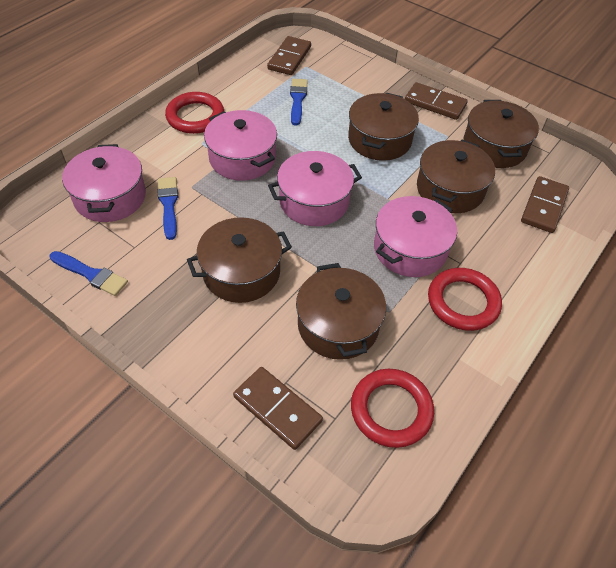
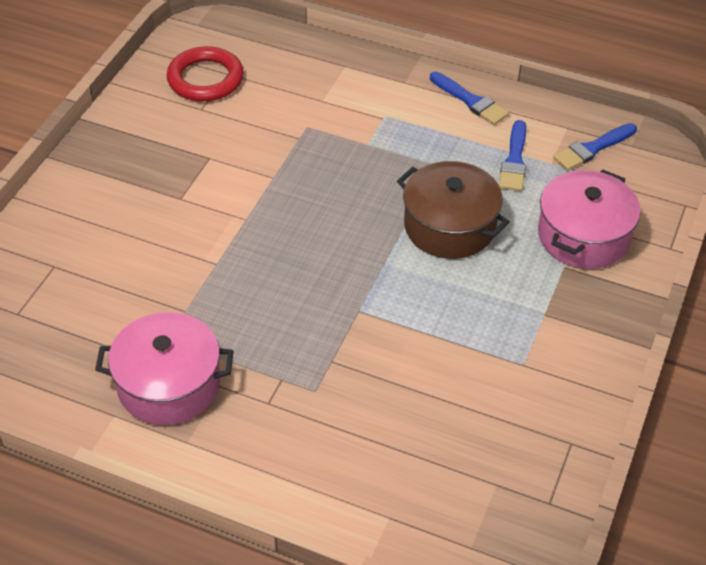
brown domino: [233,367,323,450] [267,36,311,75] [405,82,468,120] [521,176,569,233] = 4 -> none = 0
brown pot: [187,217,292,303] [296,263,386,360] [348,92,419,161] [417,140,495,213] [463,100,539,168] = 5 -> [397,161,510,259] = 1
pink pot: [62,144,146,222] [204,110,277,181] [268,151,362,226] [374,196,457,277] = 4 -> [95,312,234,425] [538,169,641,269] = 2
red ring: [165,92,224,134] [351,369,434,448] [428,268,502,331] = 3 -> [167,46,244,101] = 1

